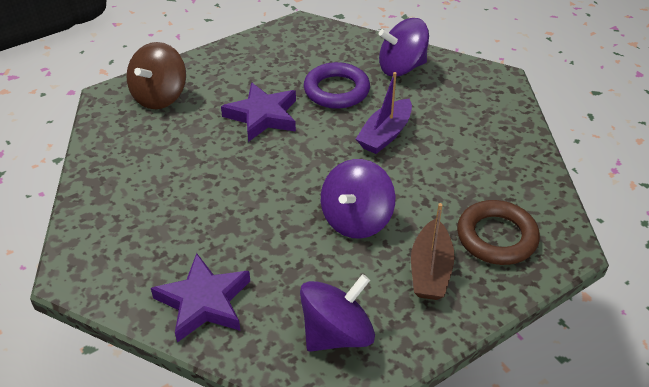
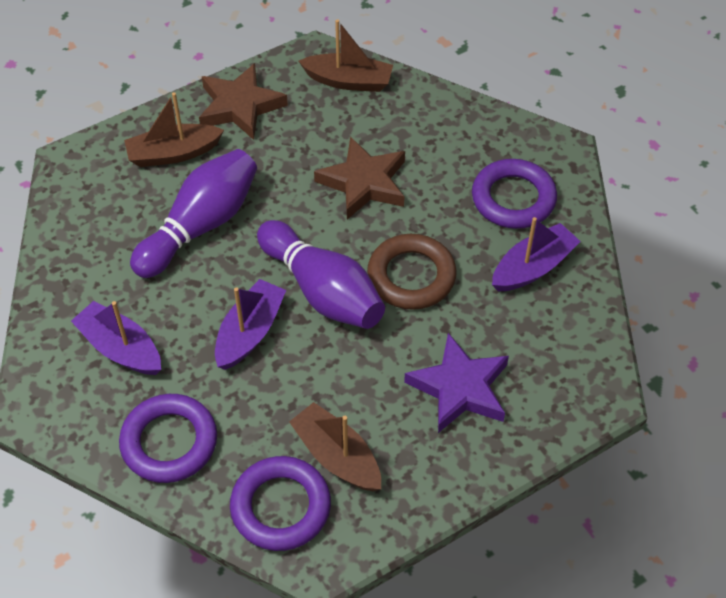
brown boat: [411,203,455,300] = 1 -> [124,92,224,167] [289,402,381,491] [299,19,393,92] = 3
brown spinning top: [126,42,186,109] = 1 -> none = 0
brown star: none = 0 -> [199,63,288,140] [314,137,405,219] = 2
purple boat: [356,72,412,154] = 1 -> [71,301,161,375] [215,279,286,370] [492,217,581,291] = 3
purple bowling pin: none = 0 -> [130,149,257,278] [257,220,385,329] = 2
purple ring: [304,62,370,109] = 1 -> [119,394,217,483] [230,456,331,551] [472,159,557,229] = 3
purple spinning top: [300,274,375,352] [321,159,395,239] [379,18,429,77] = 3 -> none = 0
purple star: [151,253,250,342] [221,82,296,142] = 2 -> [404,333,509,433] = 1

